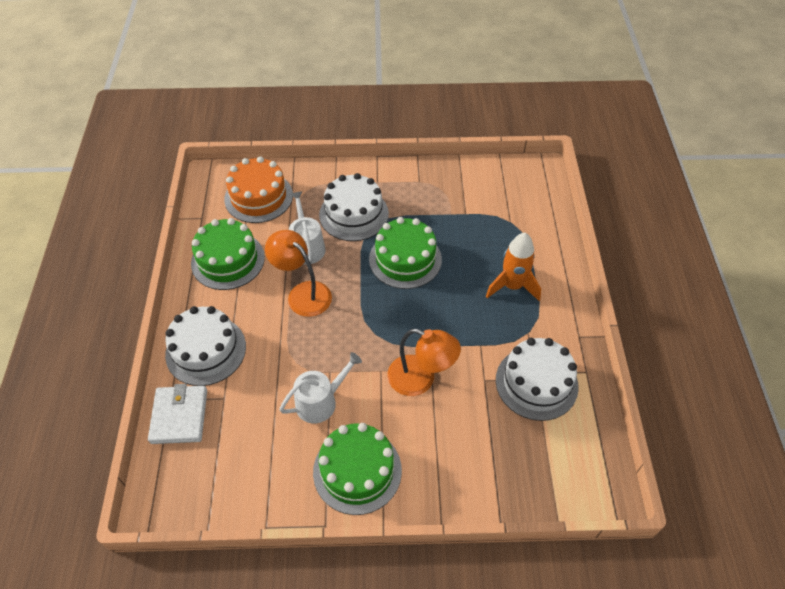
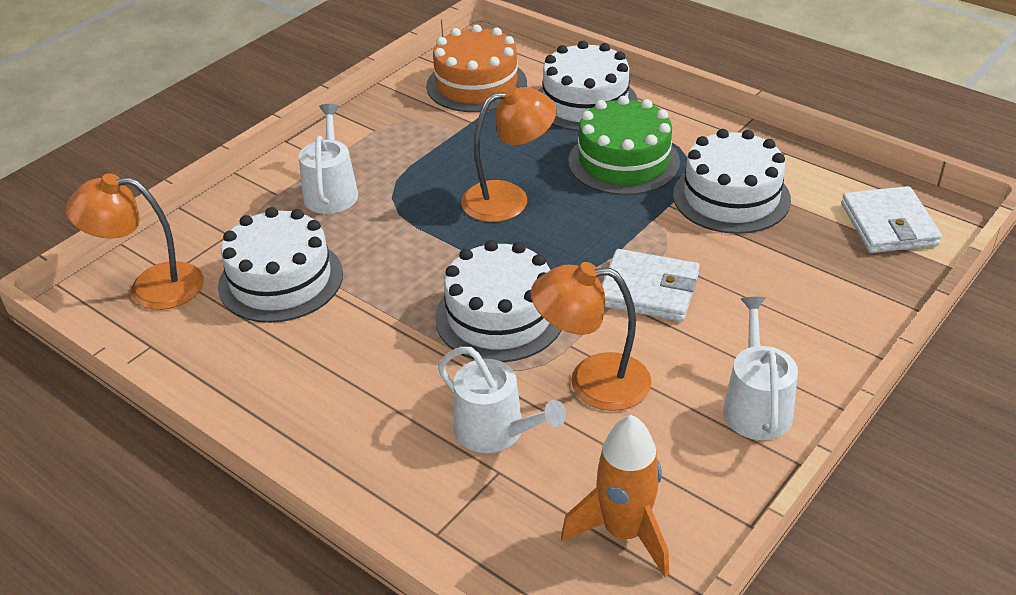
green cake: [191,218,265,290] [313,423,402,515] [369,217,442,289] = 3 -> [568,96,680,195] = 1
orange lamp: [265,230,332,317] [387,329,461,396] = 2 -> [66,173,204,310] [461,85,557,222] [531,262,652,411] = 3
white cake: [165,306,246,386] [319,173,389,241] [496,338,579,421] = 3 -> [218,207,343,323] [435,240,562,362] [538,41,638,131] [673,129,791,234] = 4
white wallet: [148,384,207,444] = 1 -> [602,249,700,322] [841,186,942,253] = 2
white watering can: [279,352,362,423] [289,191,326,264] = 2 -> [299,104,358,214] [438,347,566,453] [723,297,798,440] = 3

